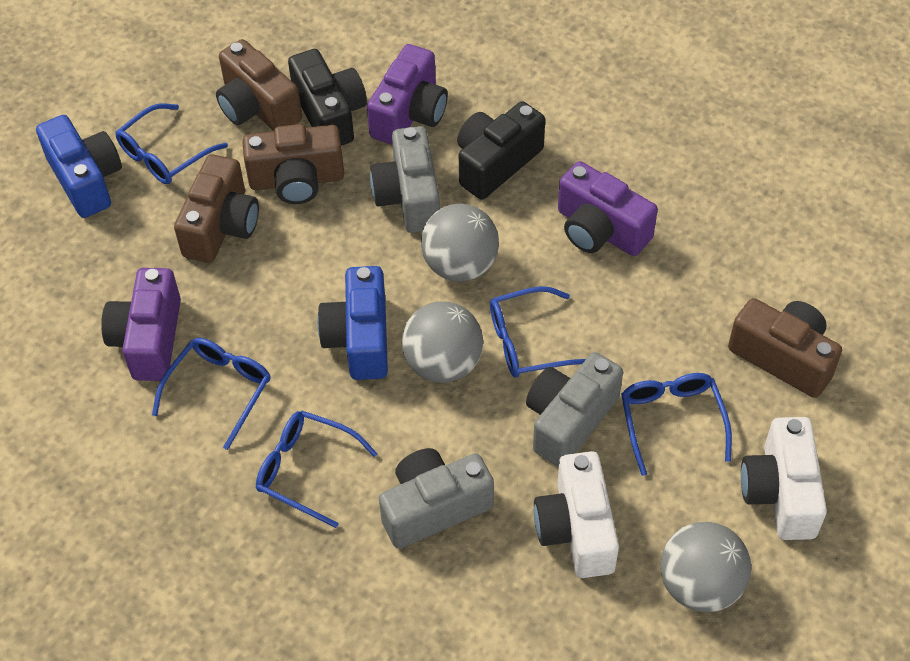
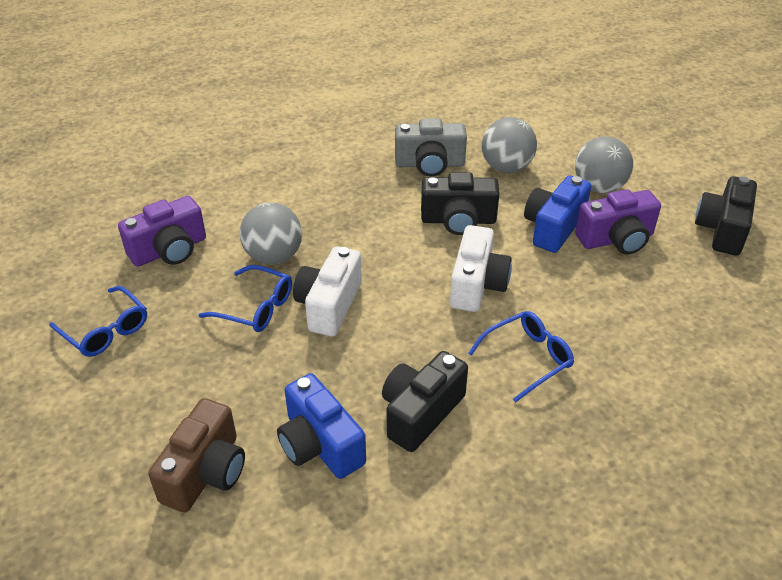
black camera: [288,49,367,146] [457,102,545,200] = 2 -> [382,351,468,452] [421,172,499,235] [695,176,757,255] = 3
blue glasses: [115,103,228,184] [152,338,270,450] [256,410,378,528] [490,286,586,378] [621,373,732,476] = 5 -> [49,286,147,357] [199,265,292,332] [468,311,574,403] = 3
brown camera: [174,154,259,263] [216,39,302,131] [242,124,344,204] [728,298,842,398] = 4 -> [148,398,245,513] = 1
grey camera: [370,126,440,233] [379,448,494,549] [526,352,623,467] = 3 -> [395,118,467,177] = 1
purple camera: [101,268,181,381] [367,44,448,145] [558,161,658,256] = 3 -> [118,196,206,267] [575,189,661,255] = 2

